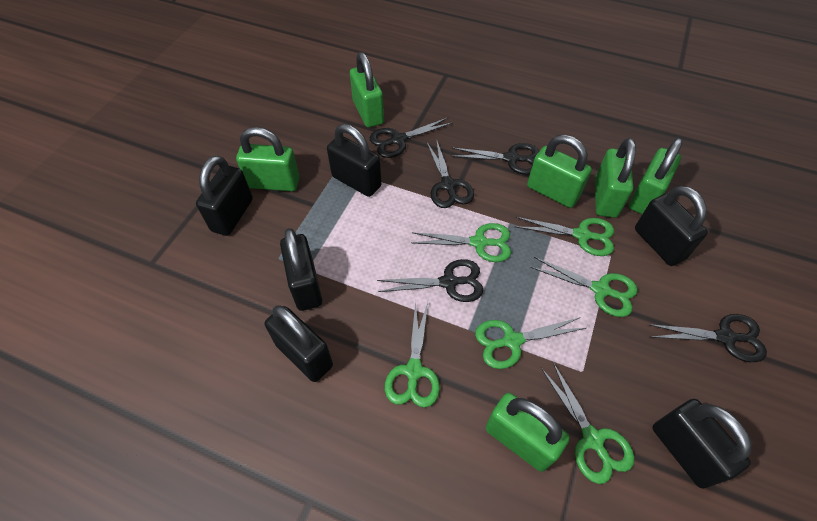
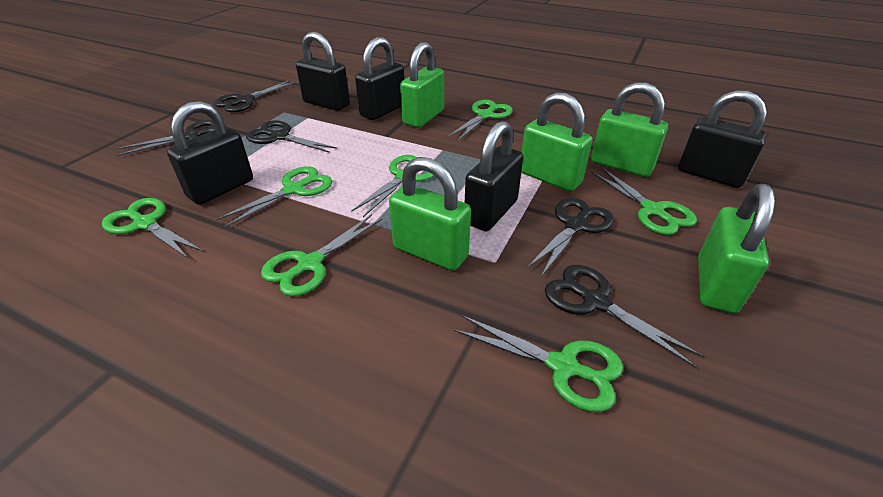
black padlock: [196,155,253,236] [265,305,333,382] [280,228,322,311] [327,124,382,197] [635,186,708,266] [652,399,751,489] = 6 -> [167,101,253,205] [296,32,350,111] [355,37,404,120] [465,121,523,231] [678,90,767,188] = 5
green padlock: [236,127,300,191] [350,52,384,128] [486,393,569,472] [527,135,592,208] [595,138,636,218] [629,138,683,214] = 6 -> [389,157,471,271] [400,42,444,128] [521,92,593,191] [591,82,668,177] [698,184,775,313] = 5
green scissors: [385,301,440,408] [412,223,511,262] [475,317,586,369] [514,217,614,256] [530,257,638,317] [541,362,634,484] = 6 -> [102,198,204,258] [216,166,332,228] [261,214,382,297] [351,155,434,217] [448,100,513,141] [453,315,623,412] [591,167,697,235] = 7

